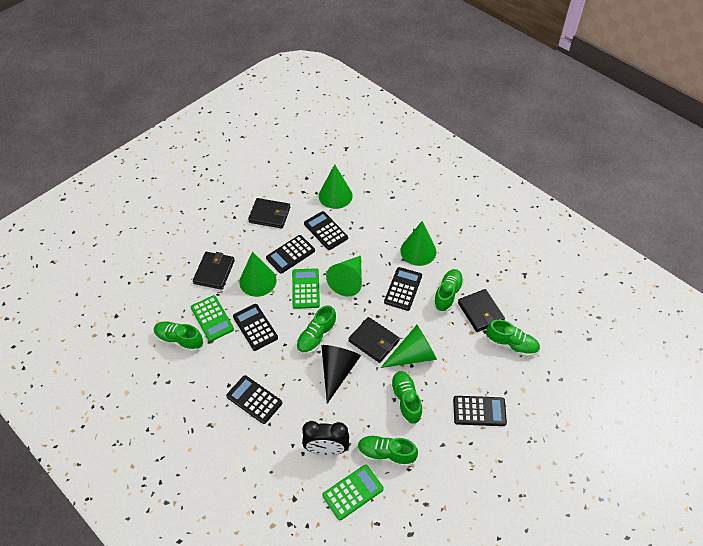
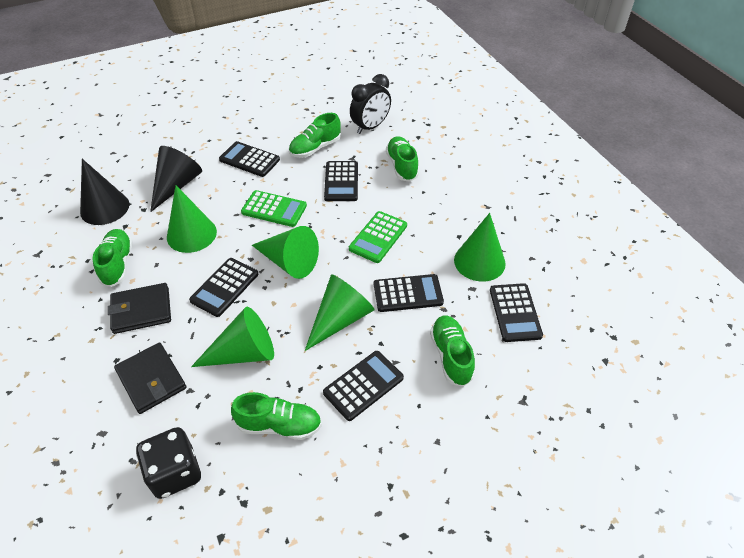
black cone: [321,345,361,404] = 1 -> [80,159,129,225] [150,146,202,212] = 2
black dice: none = 0 -> [136,427,201,499] = 1
black wallet: [193,252,235,290] [248,198,290,229] [348,317,400,363] [458,289,505,332] = 4 -> [108,283,171,334] [114,342,187,414] = 2
green calculator: [191,295,234,342] [292,268,320,309] [322,465,384,520] = 3 -> [241,190,307,227] [349,211,407,263] = 2
green shoe: [154,321,203,352] [296,305,337,354] [358,435,418,467] [390,371,423,424] [433,269,464,312] [486,320,540,357] = 6 -> [93,229,133,287] [231,392,322,440] [289,113,341,158] [386,136,419,182] [430,315,475,387] = 5

